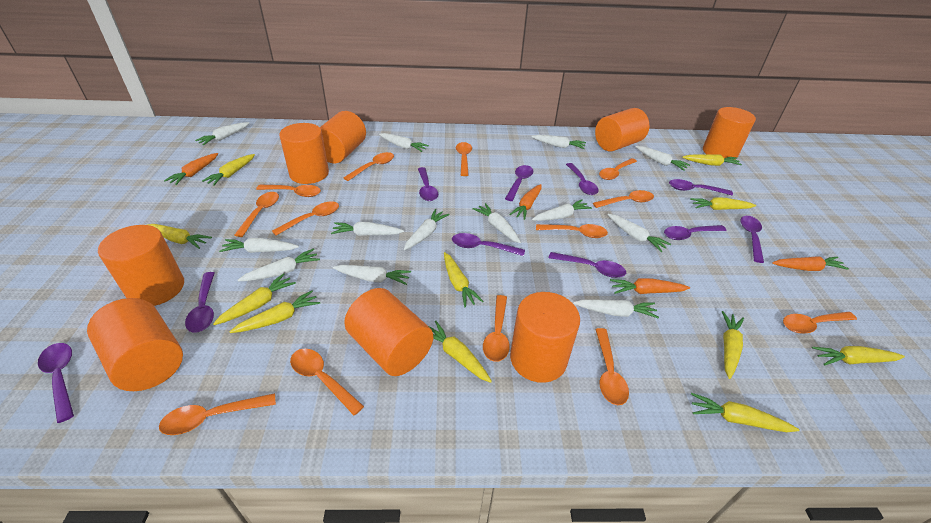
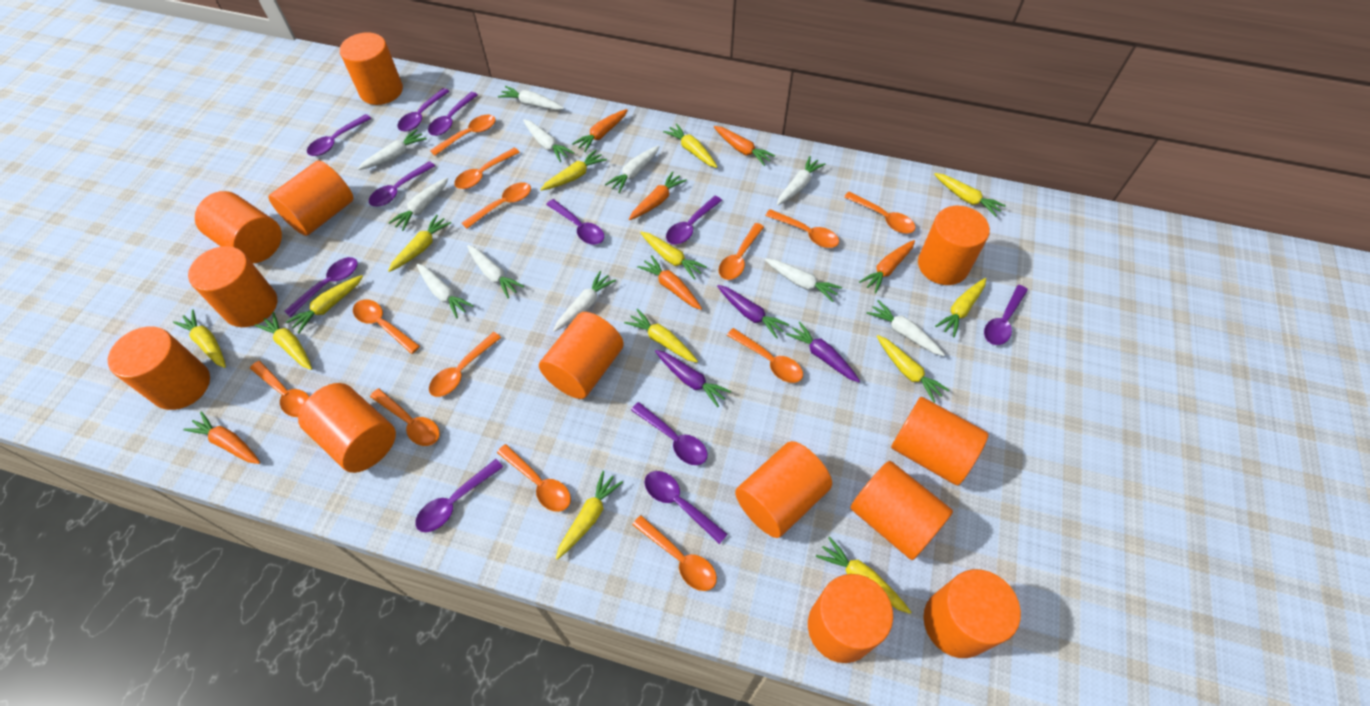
orange carrot: [164,153,218,185] [509,184,542,220] [610,278,690,294] [772,256,849,271] = 4 -> [183,412,260,464] [572,109,628,152] [629,171,687,220] [637,255,702,310] [714,126,776,166] [859,240,915,293] = 6
orange cylinder: [87,298,183,391] [98,225,184,306] [279,123,329,184] [320,111,366,163] [344,288,433,376] [510,292,580,383] [595,108,649,151] [703,107,756,158] = 8 -> [108,326,210,410] [188,246,277,327] [195,191,282,263] [268,160,354,236] [298,383,396,473] [340,32,403,105] [539,312,624,399] [735,441,832,538] [808,574,893,663] [850,461,953,560] [891,397,989,485] [918,206,990,285] [923,569,1021,658] = 13
purple carrot: none = 0 -> [655,350,731,407] [717,285,789,339] [786,321,860,382] = 3
purple spoon: [38,343,74,423] [185,272,215,333] [418,167,438,201] [452,233,525,256] [505,165,533,201] [549,252,626,278] [566,163,599,195] [664,225,727,240] [669,179,733,195] [741,216,764,263] = 10 -> [284,257,358,317] [307,114,372,156] [369,161,435,206] [397,88,450,132] [415,459,503,532] [428,92,478,136] [546,199,604,245] [631,402,707,465] [644,471,728,544] [666,196,722,245] [984,285,1028,345] = 11
white carrot: [195,122,249,145] [219,238,299,253] [238,248,320,281] [331,222,404,236] [333,265,411,285] [379,133,429,152] [404,209,450,250] [473,203,521,243] [532,135,586,149] [532,199,592,221] [573,299,659,319] [607,214,671,252] [636,146,690,171] = 13 -> [358,129,427,170] [389,177,448,231] [417,264,474,318] [467,245,524,298] [498,86,564,110] [523,119,574,162] [553,271,616,332] [605,145,660,193] [765,258,842,302] [777,156,825,205] [866,300,945,356] = 11
yellow carrot: [147,224,212,249] [202,154,255,186] [213,273,296,325] [229,290,320,333] [429,321,492,383] [444,252,484,308] [682,154,742,166] [690,197,756,210] [691,393,800,432] [722,311,744,379] [812,346,905,366] = 11 -> [173,309,226,368] [255,312,312,370] [286,275,363,334] [388,215,451,272] [540,150,607,191] [556,471,623,560] [624,309,698,363] [640,232,707,280] [663,123,717,168] [816,537,911,614] [877,335,949,403] [934,173,1006,217] [935,278,986,337] = 13

